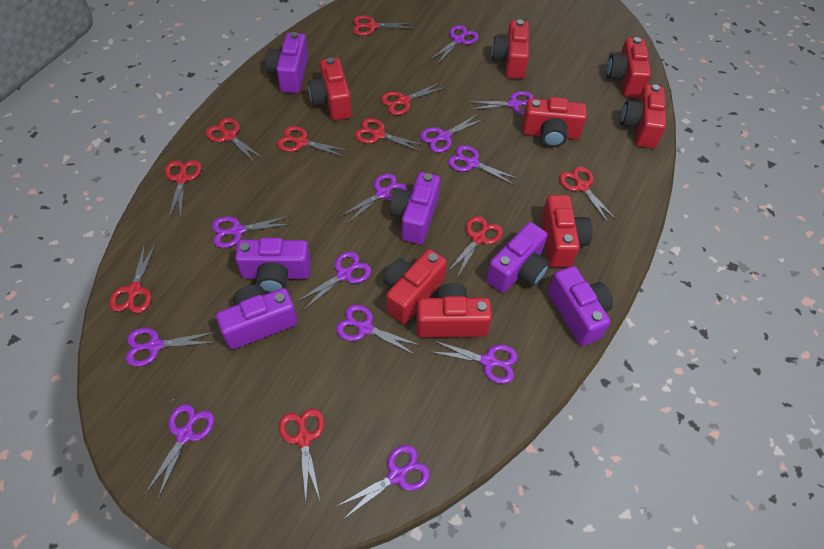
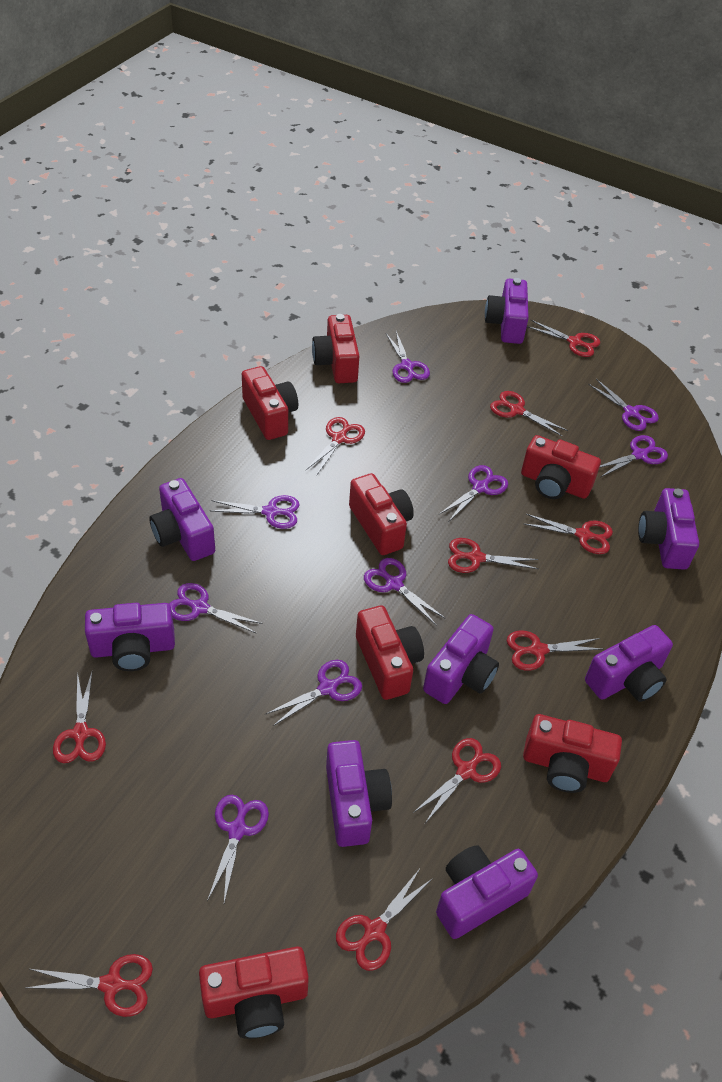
purple camera: [216,285,298,350] [235,238,311,293] [266,32,308,93] [390,172,440,244] [486,222,550,293] [548,266,613,346] = 6 -> [85,603,175,671] [149,478,215,561] [326,740,392,847] [423,614,499,704] [436,845,538,939] [485,278,529,344] [585,625,673,702] [638,488,699,570] = 8
purple scissors: [126,328,216,367] [145,404,214,499] [212,216,291,248] [296,251,371,311] [336,305,421,355] [337,445,430,519] [341,173,408,224] [420,114,485,153] [430,25,479,63] [431,340,518,384] [448,145,519,185] [469,91,533,115] = 12 -> [169,583,263,634] [207,795,269,903] [210,495,300,529] [266,660,362,726] [364,558,446,625] [386,331,430,383] [439,465,508,521] [588,379,659,431] [599,435,668,478] = 9
red camera: [308,57,352,120] [383,249,447,324] [416,283,492,338] [491,20,529,79] [522,97,587,147] [541,195,593,267] [606,37,651,98] [621,84,666,148] = 8 -> [199,947,309,1039] [242,366,298,440] [312,314,359,383] [349,473,414,555] [356,605,424,700] [521,435,601,499] [523,714,622,793] = 7

